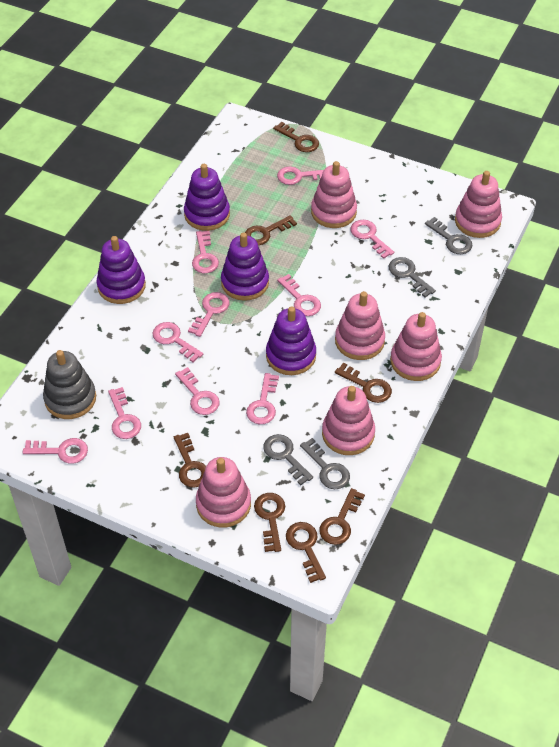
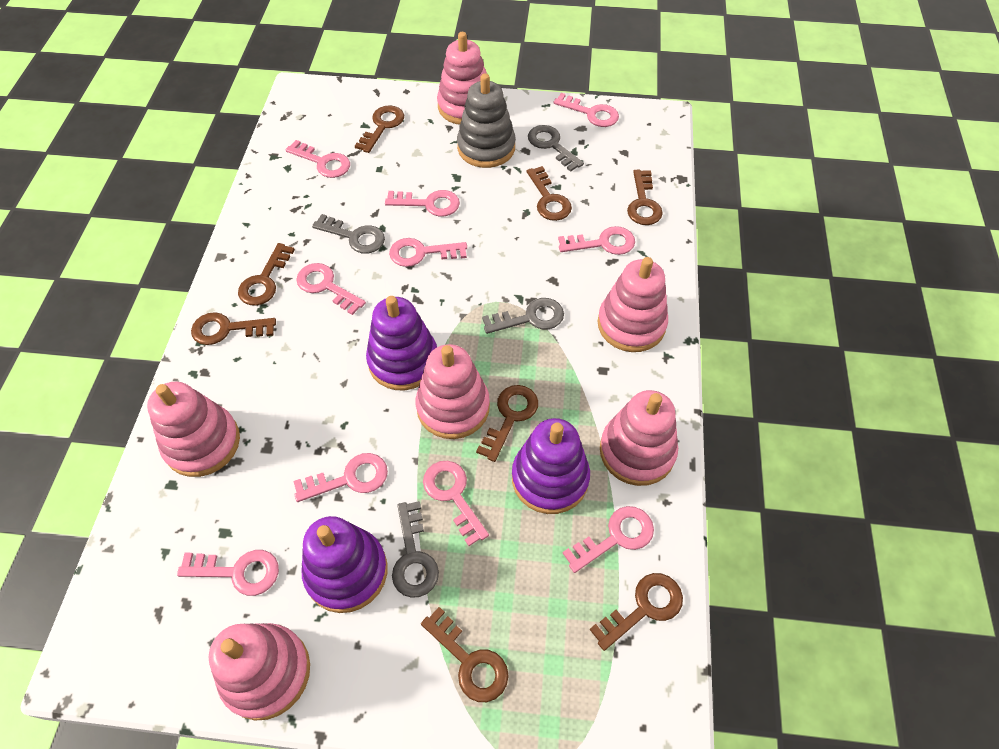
brown key: [174,433,206,488] [245,215,297,245] [254,493,285,552] [273,122,319,152] [286,522,326,583] [319,488,365,545] [335,363,392,403] = 7 -> [191,312,276,345] [238,243,295,306] [355,105,404,153] [421,607,509,702] [476,385,538,462] [527,166,572,221] [590,573,683,651] [627,170,663,225] = 8
purple stacking toy: [97,236,146,304] [184,164,230,231] [221,232,269,301] [266,306,316,375] = 4 -> [302,516,387,613] [366,296,437,390] [512,418,590,514] = 3

